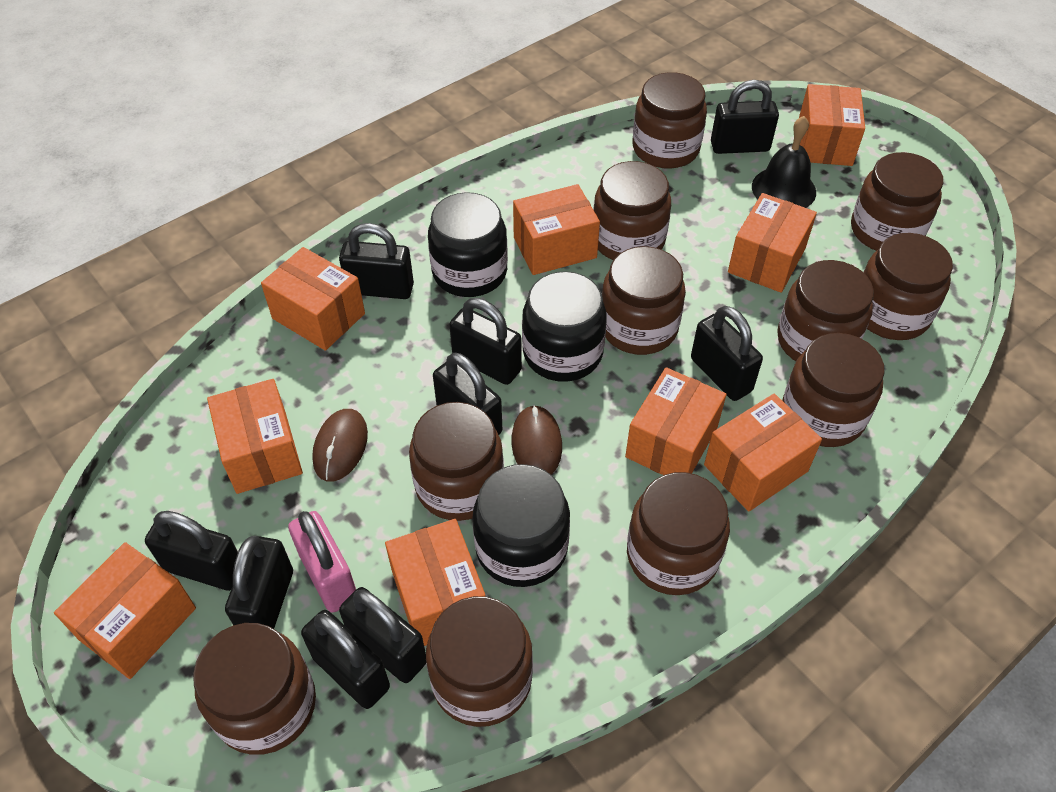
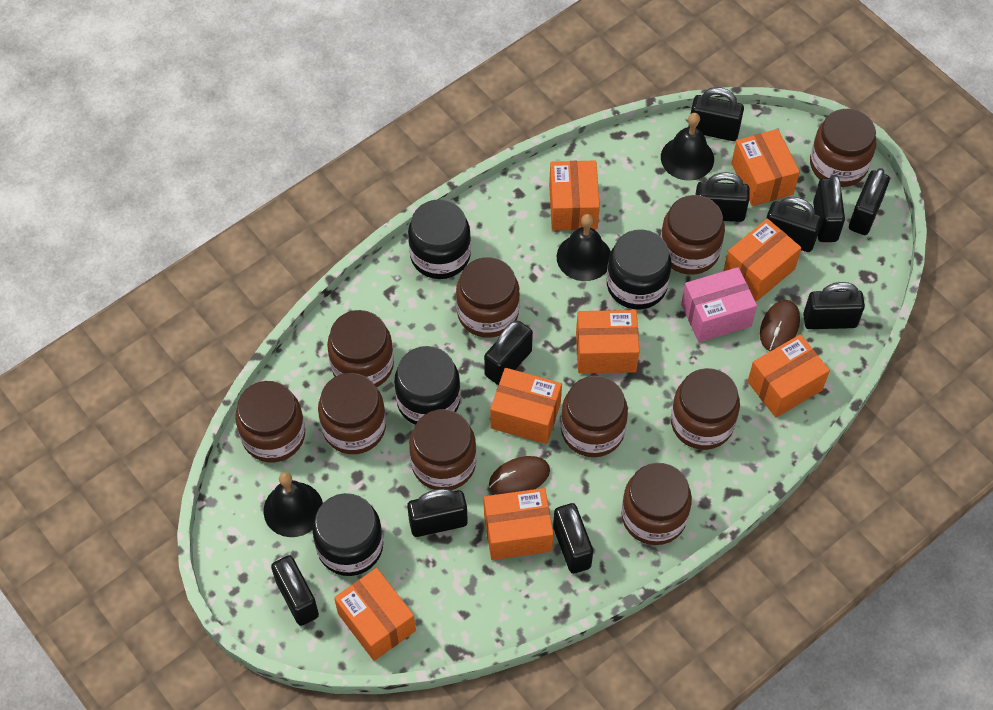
black bell: [752,116,816,208] = 1 -> [263,472,323,537] [557,214,611,281] [661,113,714,181] = 3
black jar: [428,192,508,297] [472,464,570,587] [522,271,607,382] = 3 -> [312,493,383,576] [394,346,461,425] [408,199,471,279] [607,229,672,309] = 4
black padlock: [145,511,238,591] [225,536,293,629] [301,610,390,709] [339,223,414,299] [339,587,426,683] [433,353,502,435] [449,298,522,385] [691,306,763,401] [711,80,779,154] = 9 -> [271,555,319,626] [407,489,468,537] [484,321,533,385] [553,503,593,574] [688,87,744,141] [695,172,750,222] [766,197,822,252] [803,282,865,329] [813,175,845,242] [849,168,890,235] = 10
brown jar: [193,623,316,755] [409,402,504,521] [426,596,533,727] [593,161,671,260] [602,246,686,355] [627,472,730,595] [633,72,707,169] [777,260,874,361] [783,333,884,447] [851,152,943,251] [863,233,953,340] = 11 -> [235,381,305,462] [318,373,386,454] [327,310,394,388] [409,409,477,490] [456,257,520,338] [561,376,628,457] [621,463,692,545] [660,195,725,275] [671,368,740,450] [810,109,876,187] = 10
orange box: [54,542,196,679] [207,379,303,494] [261,247,365,351] [385,519,486,646] [513,184,600,275] [625,367,727,475] [704,394,822,511] [728,193,817,293] [799,84,865,166] = 9 -> [334,568,416,661] [484,488,553,560] [490,368,562,444] [549,161,600,230] [576,310,639,373] [723,218,801,301] [731,129,800,206] [747,334,830,418] = 8
pink box: none = 0 -> [681,267,757,342] = 1
pink padlock: [288,511,356,613] = 1 -> none = 0

